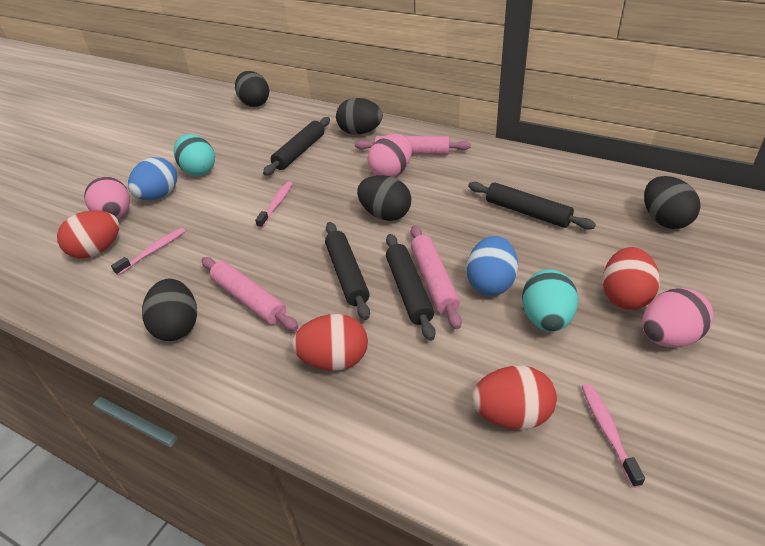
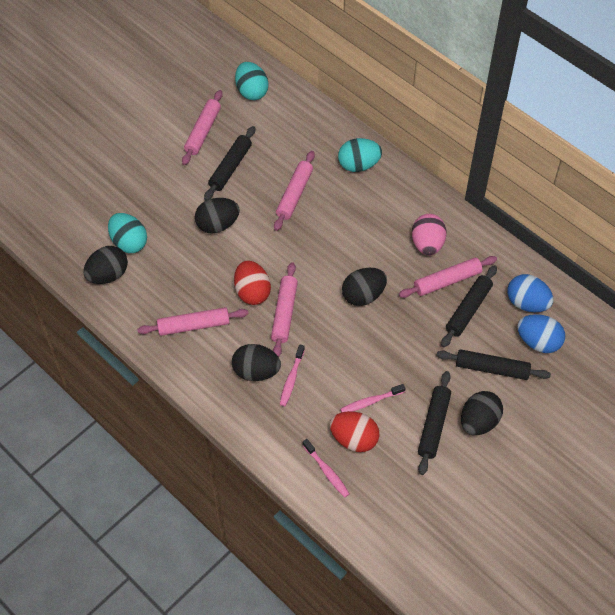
pink egg: [84,176,130,219] [367,134,412,177] [642,288,714,347] = 3 -> [412,214,447,255] = 1
pink rolling pin: [201,257,299,331] [355,136,471,155] [411,225,462,329] = 3 -> [137,307,249,336] [182,90,223,165] [271,262,298,357] [274,151,315,231] [399,256,497,298] = 5
red egg: [57,210,119,258] [292,314,368,371] [472,365,557,429] [602,247,660,310] = 4 -> [234,261,271,305] [330,411,380,452] = 2
turquoise egg: [174,134,215,176] [522,269,578,332] = 2 -> [108,213,147,253] [235,62,268,100] [338,138,382,172] = 3

